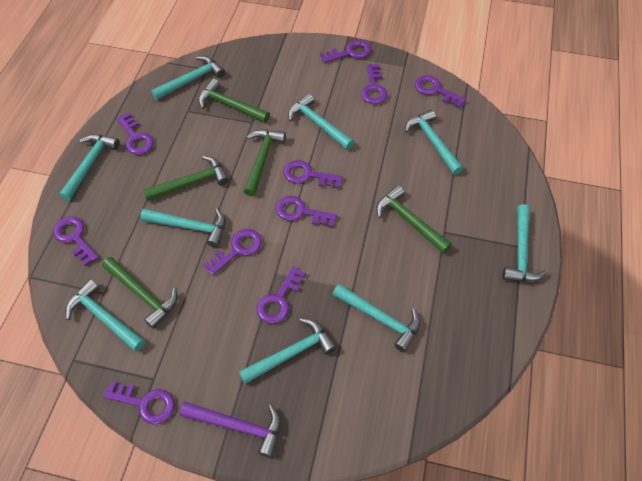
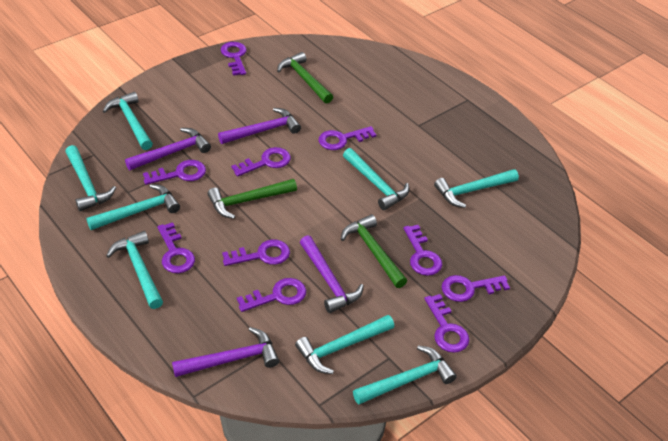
green hammer: [102,257,177,329] [143,156,229,201] [198,79,270,123] [244,130,286,196] [376,185,452,253] = 5 -> [207,179,297,219] [277,52,333,104] [341,214,407,288] = 3
purple hammer: [179,402,281,458] = 1 -> [125,128,211,170] [172,327,279,377] [218,108,301,144] [300,235,364,313] = 4
turquoise hammer: [59,134,120,201] [66,279,145,352] [140,209,226,247] [151,56,225,100] [239,318,337,384] [288,93,354,150] [332,284,420,353] [405,109,463,175] [502,204,548,282] = 9 -> [65,145,116,211] [86,184,180,230] [103,92,153,150] [106,231,163,309] [295,315,394,374] [343,148,409,210] [353,346,457,404] [434,169,519,208] = 8

